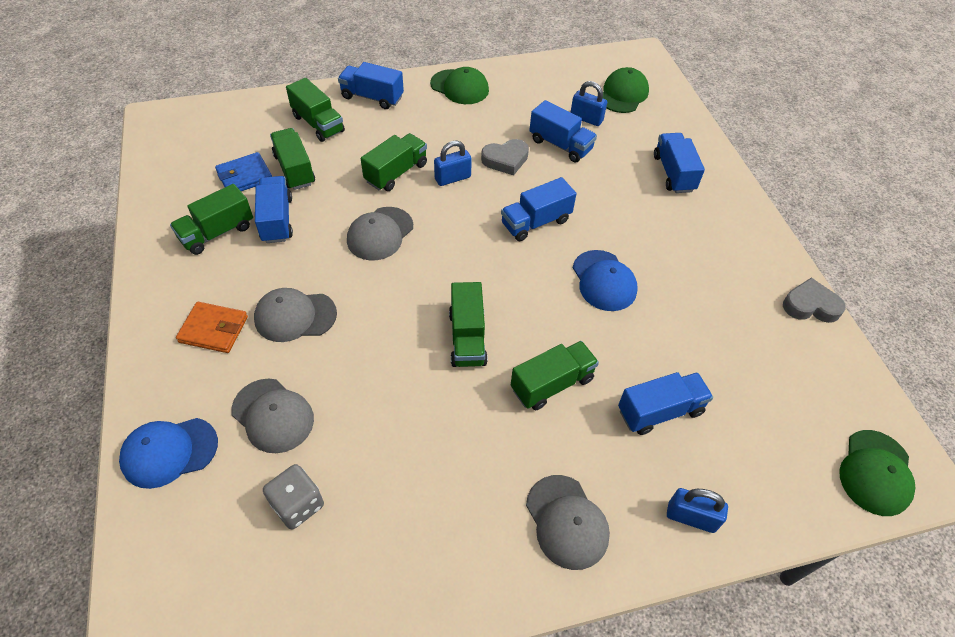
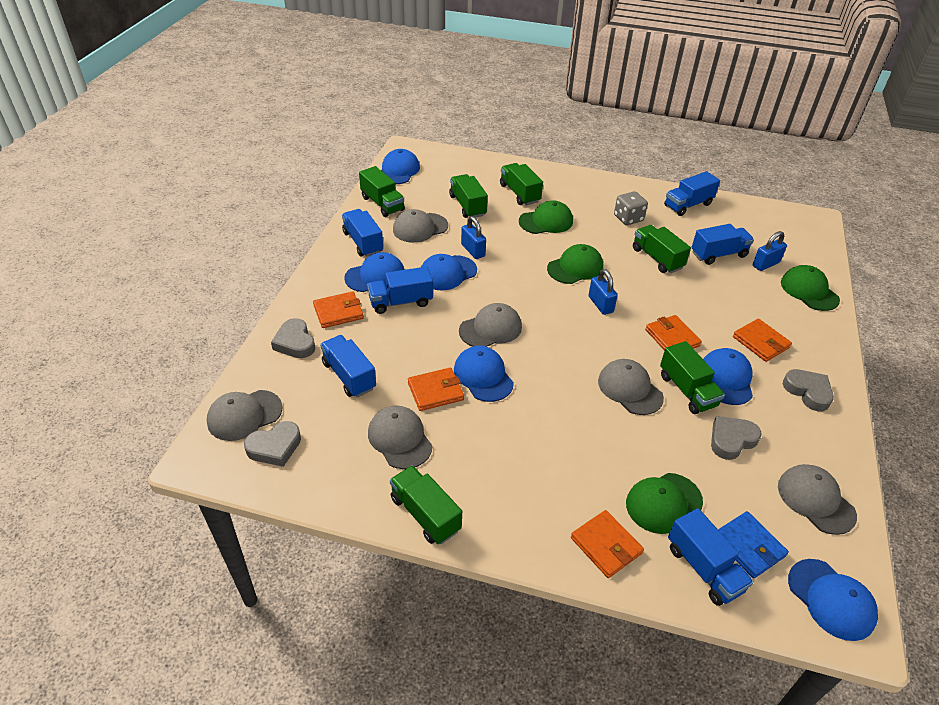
blue cap: [119,418,218,489] [573,250,638,311] = 2 -> [344,252,405,292] [381,149,420,184] [421,254,477,291] [454,346,514,402] [703,348,753,405] [788,559,878,641] = 6
green cap: [430,67,489,104] [603,67,649,113] [839,430,916,516] = 3 -> [519,200,573,234] [547,244,603,284] [626,473,703,534] [781,265,840,311] = 4
grey cap: [231,378,314,453] [254,288,337,342] [347,207,413,260] [526,475,610,570] = 4 -> [207,390,283,441] [368,405,433,469] [393,209,448,243] [459,303,522,347] [598,359,664,415] [778,464,857,535] = 6
grey heart: [481,139,529,175] [783,278,846,323] = 2 -> [244,421,301,467] [271,318,315,358] [711,416,762,460] [783,369,834,411] = 4
orange wallet: [176,302,248,353] = 1 -> [313,291,364,328] [408,368,464,411] [571,510,644,578] [645,315,702,351] [733,319,792,362] = 5

